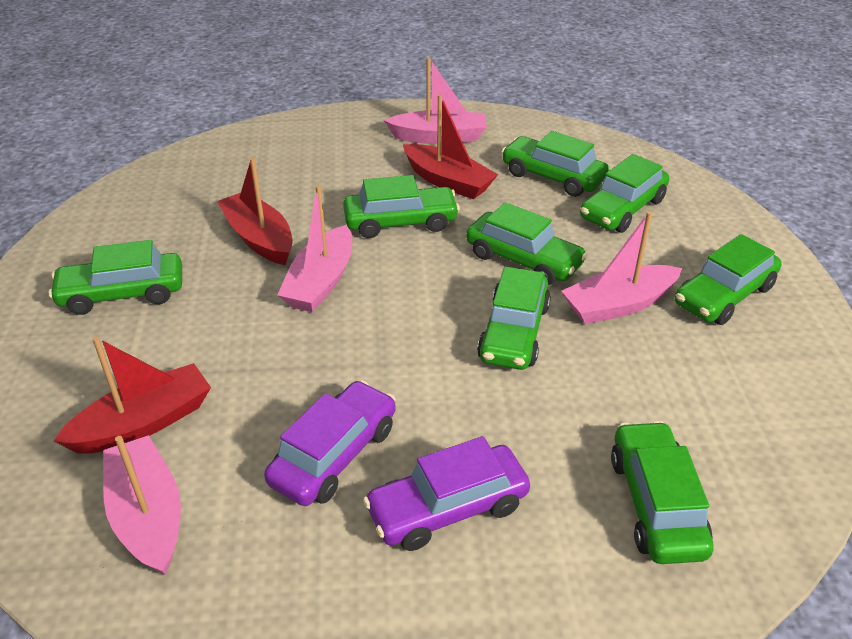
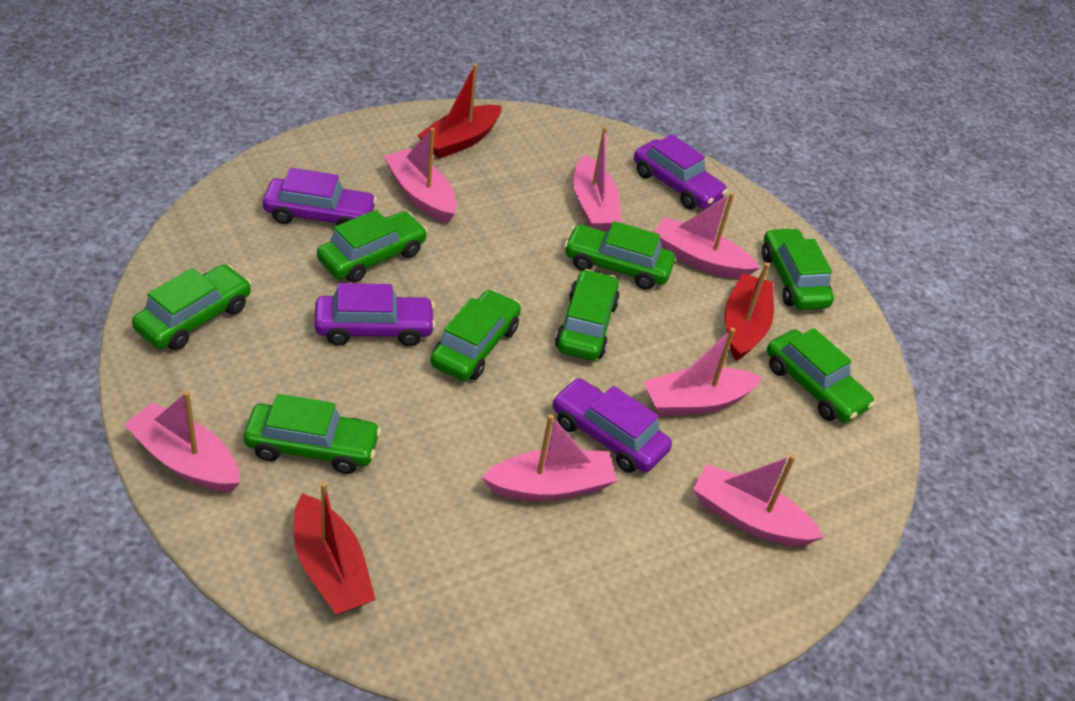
pink boat: [103,435,181,575] [277,185,352,312] [384,57,487,144] [561,211,682,324] = 4 -> [124,391,240,492] [384,128,457,223] [482,414,617,501] [573,127,621,231] [643,328,763,416] [654,192,760,279] [693,454,824,546] = 7
purple car: [264,380,396,506] [363,436,530,551] = 2 -> [263,168,377,226] [315,283,436,346] [552,378,672,473] [634,134,728,209] = 4

